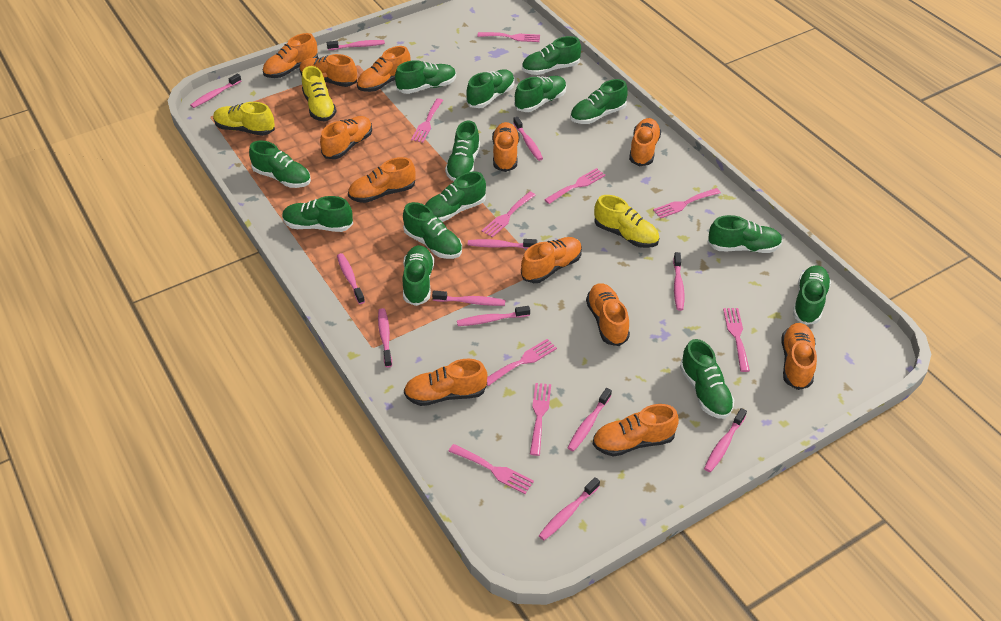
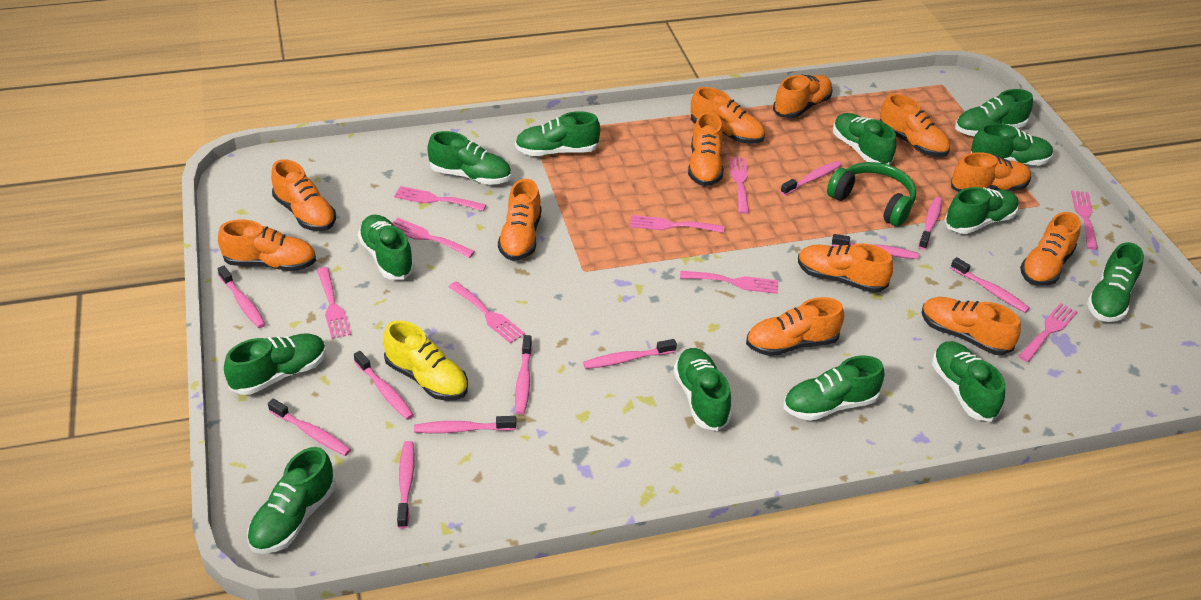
green headphones: none = 0 -> [827,162,916,227] = 1
green shoe: [249,140,311,188] [282,196,353,232] [395,60,456,94] [402,245,434,306] [403,202,462,259] [425,172,486,222] [445,121,480,181] [466,69,515,108] [514,76,566,112] [522,36,581,75] [570,79,628,124] [680,339,735,419] [708,215,783,253] [793,265,831,325] = 14 -> [224,333,326,395] [247,447,336,554] [358,215,415,280] [427,131,511,185] [515,111,600,156] [674,348,732,431] [784,356,884,421] [833,113,897,165] [932,341,1005,422] [944,187,1019,234] [955,89,1033,136] [971,123,1053,166] [1087,242,1144,322] = 13
pink toothbrush: [190,74,241,108] [327,40,385,50] [337,253,365,304] [378,308,392,368] [432,291,505,306] [457,306,530,326] [468,239,537,249] [513,117,543,161] [538,477,600,540] [568,388,612,451] [673,252,684,311] [704,408,747,472] = 12 -> [218,266,266,328] [268,399,351,456] [354,351,414,420] [397,441,415,529] [414,416,516,433] [515,335,532,414] [583,339,677,369] [781,161,841,195] [832,234,919,259] [918,197,942,250] [951,257,1030,313] = 11
yellow shoe: [213,102,275,136] [302,66,337,121] [594,195,659,248] = 3 -> [383,320,468,401] = 1

